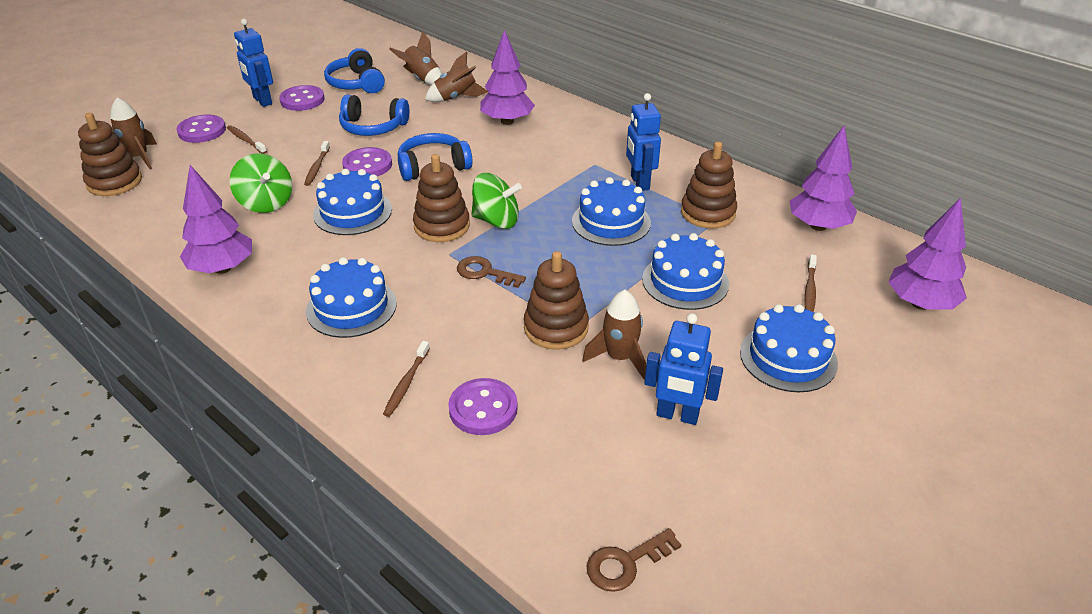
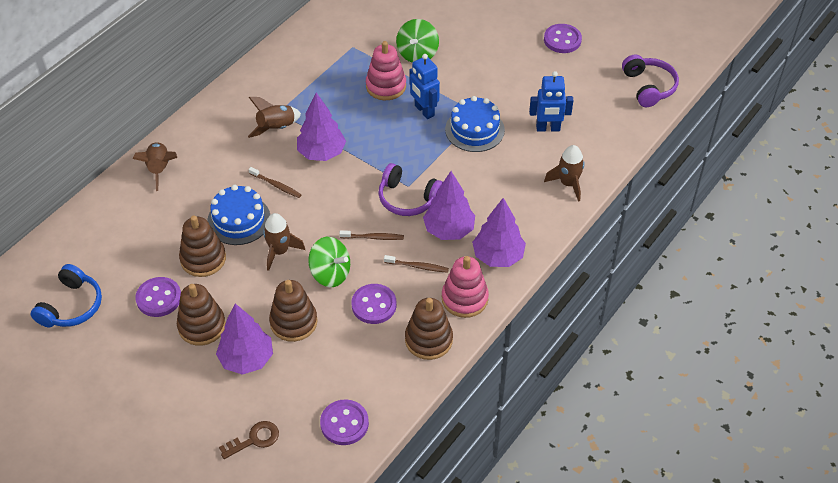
blue cake: [306,257,397,338] [313,169,392,235] [572,177,651,246] [642,233,729,310] [740,304,838,392] = 5 -> [207,185,270,245] [445,96,505,152] = 2
blue headphones: [324,48,385,93] [339,95,409,136] [398,133,473,181] = 3 -> [31,264,102,328] = 1
blue robot: [234,19,273,107] [626,93,661,191] [644,313,723,425] = 3 -> [409,54,440,119] [529,71,574,132] = 2
brown key: [457,256,526,288] [587,528,681,592] = 2 -> [219,421,279,459] = 1
brown toothbrush: [227,125,267,154] [304,141,330,186] [383,341,430,417] [804,254,817,312] = 4 -> [248,167,302,198] [339,230,404,240] [384,255,449,273] = 3
pink stacking toy: none = 0 -> [366,41,406,100] [442,256,489,318] = 2
purple headphones: none = 0 -> [378,163,443,216] [622,55,679,107] = 2

